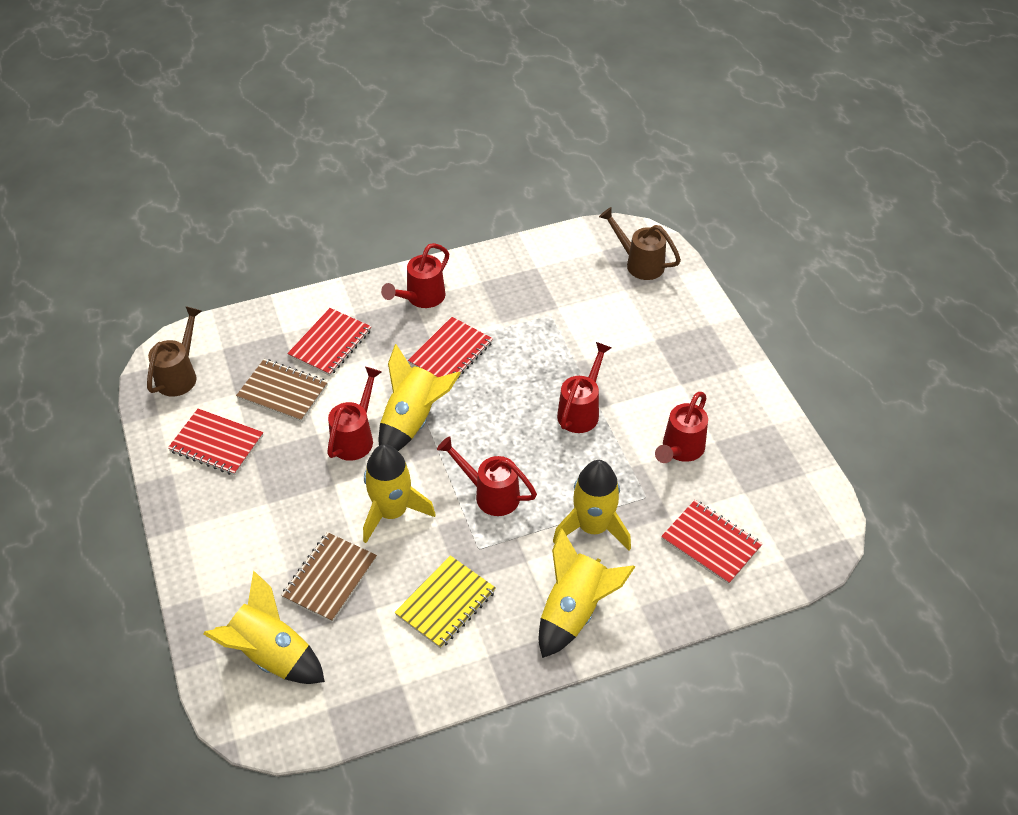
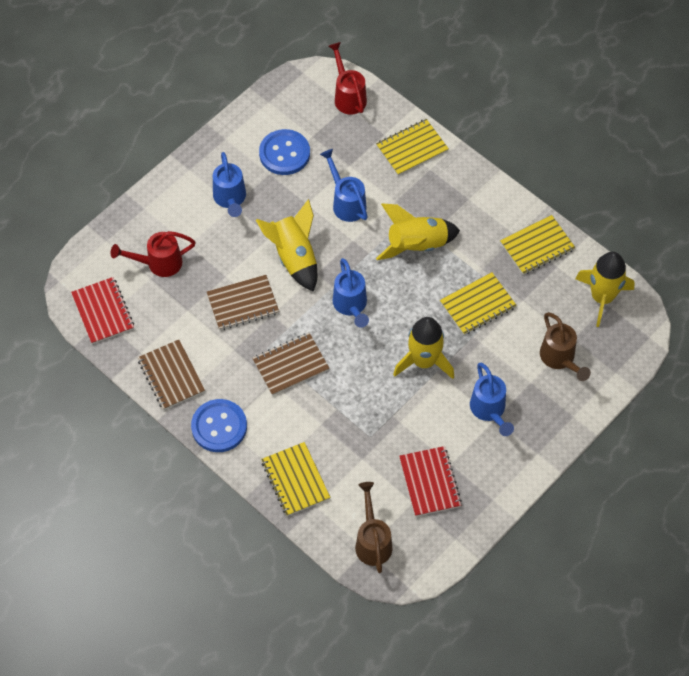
blue button: none = 0 -> [191,399,247,452] [259,129,310,175] = 2
blue watering can: none = 0 -> [213,152,246,217] [320,149,368,222] [332,258,369,328] [470,363,514,436] = 4
brown notebook: [236,359,328,422] [281,532,377,622] = 2 -> [138,340,205,410] [207,275,279,330] [252,333,330,396] = 3
red notebook: [168,409,263,475] [287,308,371,376] [408,317,493,379] [661,500,762,585] = 4 -> [71,277,134,344] [399,446,462,517] = 2
red watering can: [327,367,382,461] [381,243,449,308] [437,436,537,516] [557,342,612,433] [655,392,708,463] = 5 -> [111,231,196,277] [328,42,367,115] = 2
yellow notebook: [395,555,496,649] = 1 -> [261,442,330,516] [376,119,449,176] [440,272,517,335] [500,215,575,275] = 4
yellow rocket: [203,571,325,684] [363,444,436,543] [379,344,461,451] [539,528,635,658] [553,460,631,550] = 5 -> [256,199,317,292] [376,203,460,260] [393,317,454,379] [575,252,635,327] = 4

